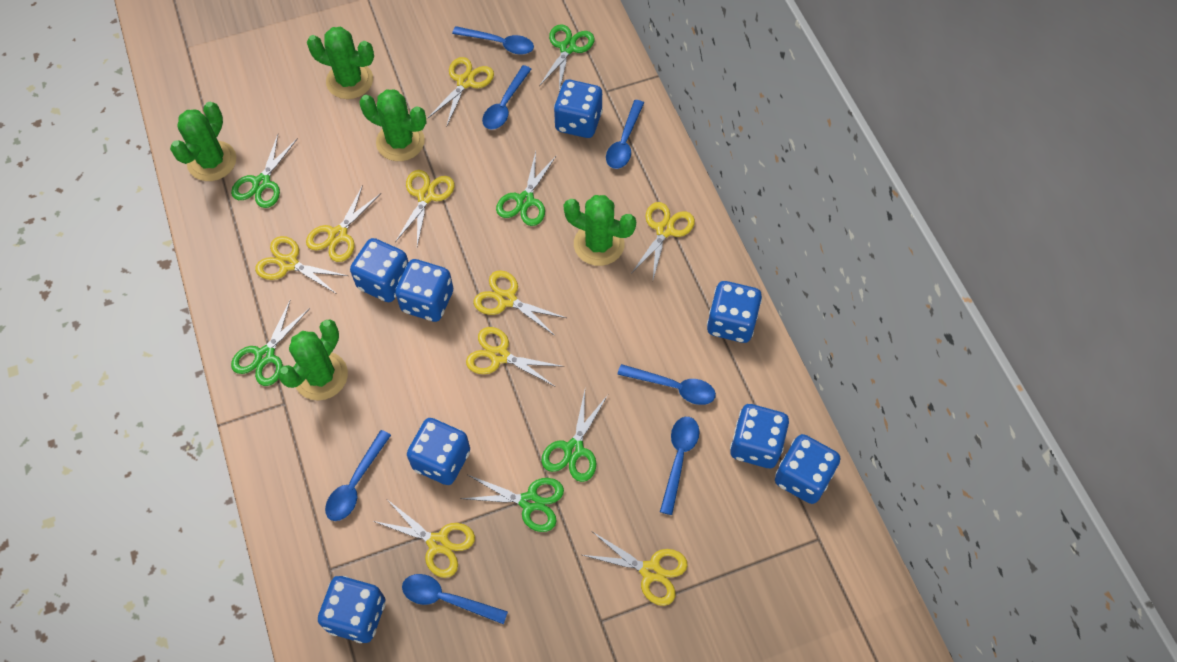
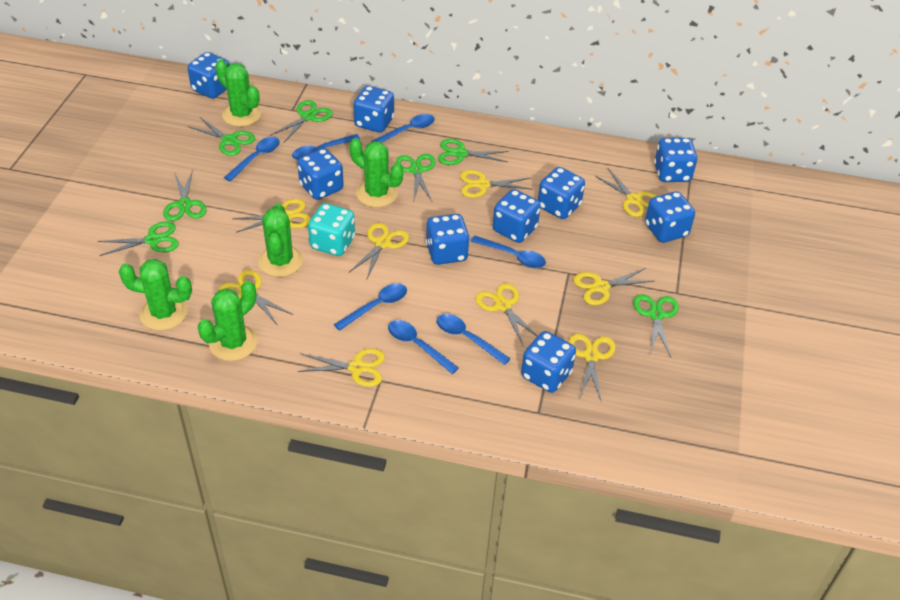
blue dice: [318,576,385,643] [350,238,408,302] [395,259,453,322] [407,418,470,485] [554,80,603,138] [707,281,762,343] [730,404,789,468] [775,434,840,504] = 8 -> [187,52,230,99] [297,148,344,200] [353,86,394,133] [426,214,470,265] [493,189,541,243] [521,331,576,393] [538,167,585,219] [645,191,695,243] [654,138,697,182] = 9
green scissors: [231,134,298,208] [231,301,310,386] [460,475,564,532] [496,152,557,226] [539,24,595,91] [541,390,608,482] = 6 -> [98,221,179,256] [163,170,206,221] [188,117,255,156] [270,100,332,142] [396,154,436,201] [438,139,509,165] [633,294,679,357] = 7
turquoise dice: none = 0 -> [308,203,355,256] = 1

